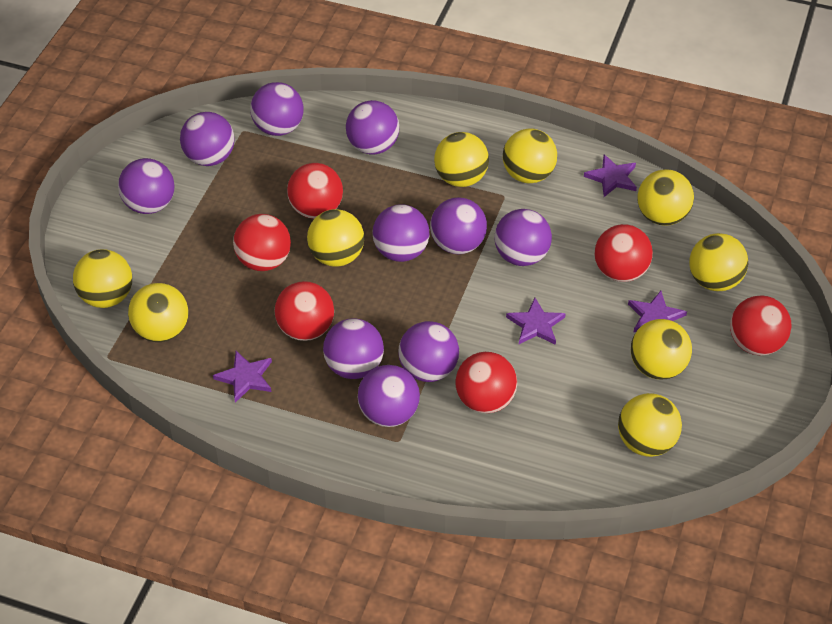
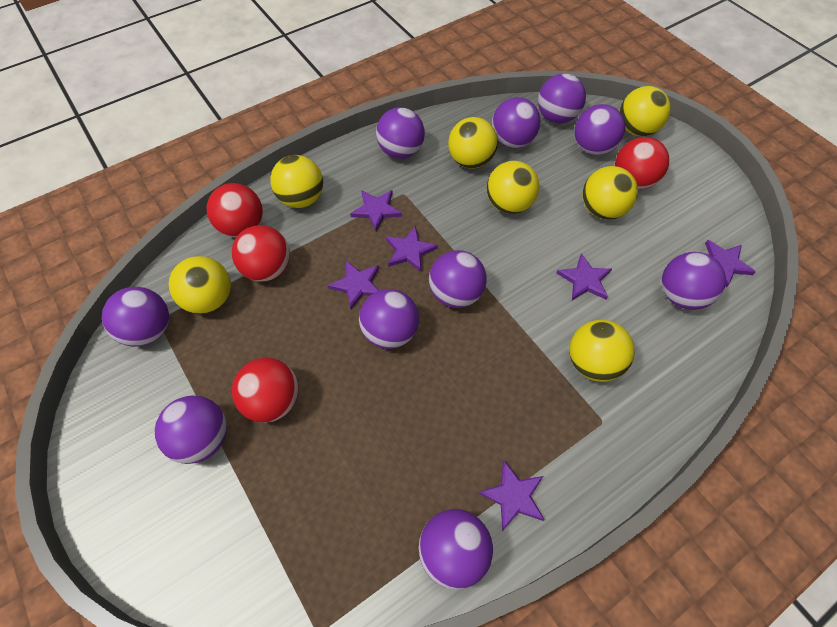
purple star: [213,351,272,403] [506,298,566,345] [584,154,637,197] [628,291,687,333] = 4 -> [328,261,379,309] [350,190,402,231] [386,226,438,272] [479,460,545,531] [556,253,612,300] [705,240,756,287] = 6
red ball: [233,214,291,271] [274,281,334,341] [287,163,343,219] [455,352,517,413] [595,224,653,282] [730,295,791,355] = 6 -> [206,183,263,237] [232,225,290,282] [232,358,299,423] [615,137,669,189] = 4
yellow ball: [73,249,132,308] [128,283,189,342] [307,209,364,267] [434,132,489,187] [503,128,557,183] [618,393,682,457] [631,319,692,380] [637,169,694,226] [689,233,748,291] = 9 -> [169,256,231,314] [270,155,323,208] [448,117,498,169] [487,161,540,214] [569,320,635,382] [583,166,638,220] [620,86,671,136] = 7

